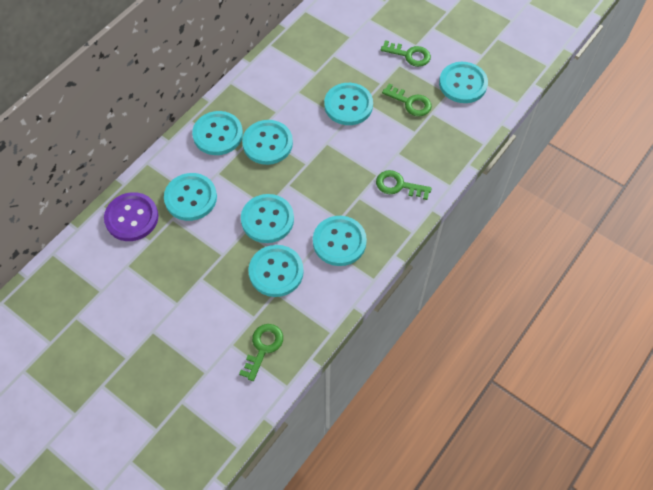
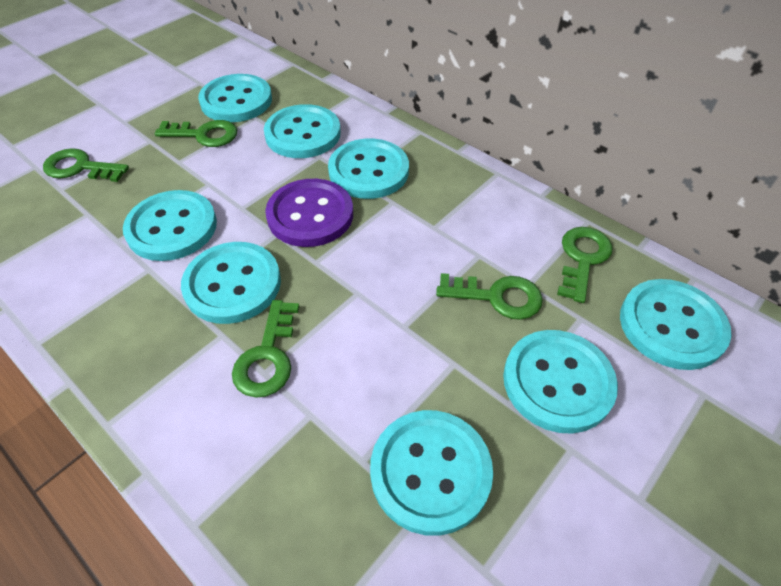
green key: [239,324,283,381] [376,170,432,200] [381,40,431,67] [382,83,432,117] = 4 -> [43,148,129,182] [155,120,237,147] [232,300,299,398] [436,273,543,320] [557,227,613,303] = 5

